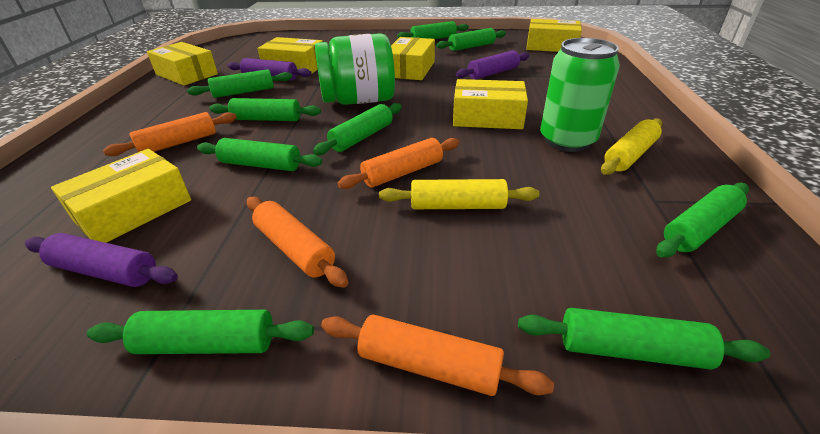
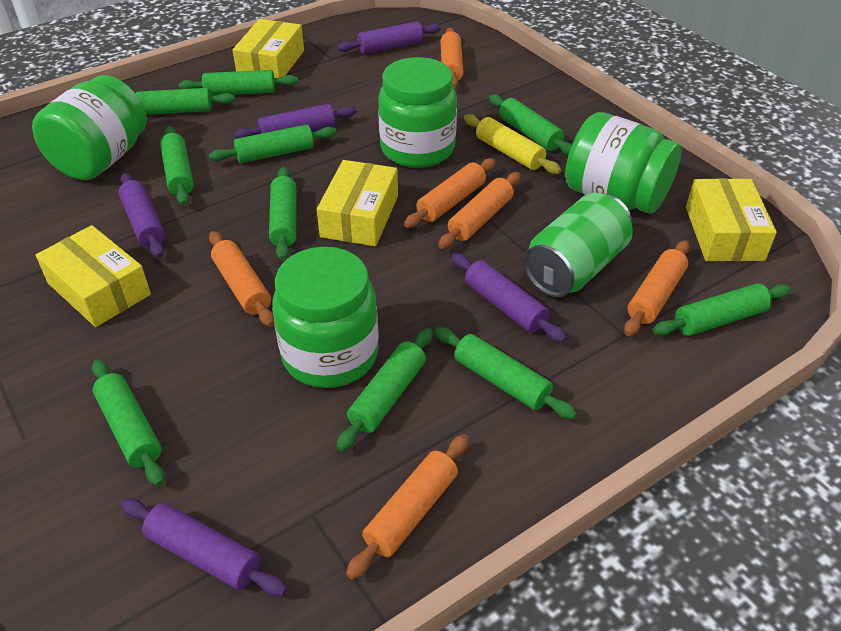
green jar: [315,33,395,105] = 1 -> [32,75,147,180] [272,247,379,388] [378,57,457,168] [565,112,682,214] = 4
green rolling pin: [87,310,314,354] [187,69,292,98] [197,138,322,171] [209,98,321,121] [313,103,402,155] [397,21,469,39] [436,28,506,51] [518,308,770,370] [656,183,749,257] = 9 -> [92,360,165,486] [136,88,236,115] [160,126,194,205] [179,70,298,96] [209,124,337,163] [269,167,297,260] [337,328,433,451] [435,327,577,419] [489,94,572,155] [653,283,791,336] = 10
orange rolling pin: [103,112,237,156] [247,197,348,288] [321,315,554,396] [337,138,460,189] = 4 -> [209,231,274,327] [346,434,469,580] [404,158,496,228] [438,172,521,249] [440,28,464,88] [624,240,690,336] = 6
purple rolling pin: [25,233,178,287] [228,58,312,81] [456,50,529,79] = 3 -> [119,173,165,258] [120,498,288,596] [234,104,357,139] [338,21,441,54] [451,253,567,343] = 5
yellow box: [51,149,191,243] [147,42,218,86] [258,37,323,74] [391,37,435,80] [453,79,528,129] [526,19,582,52] = 6 -> [36,225,151,327] [233,19,304,78] [317,160,398,246] [686,178,777,261] = 4
yellow rolling pin: [379,179,539,209] [601,118,662,175] = 2 -> [464,114,561,174] = 1

